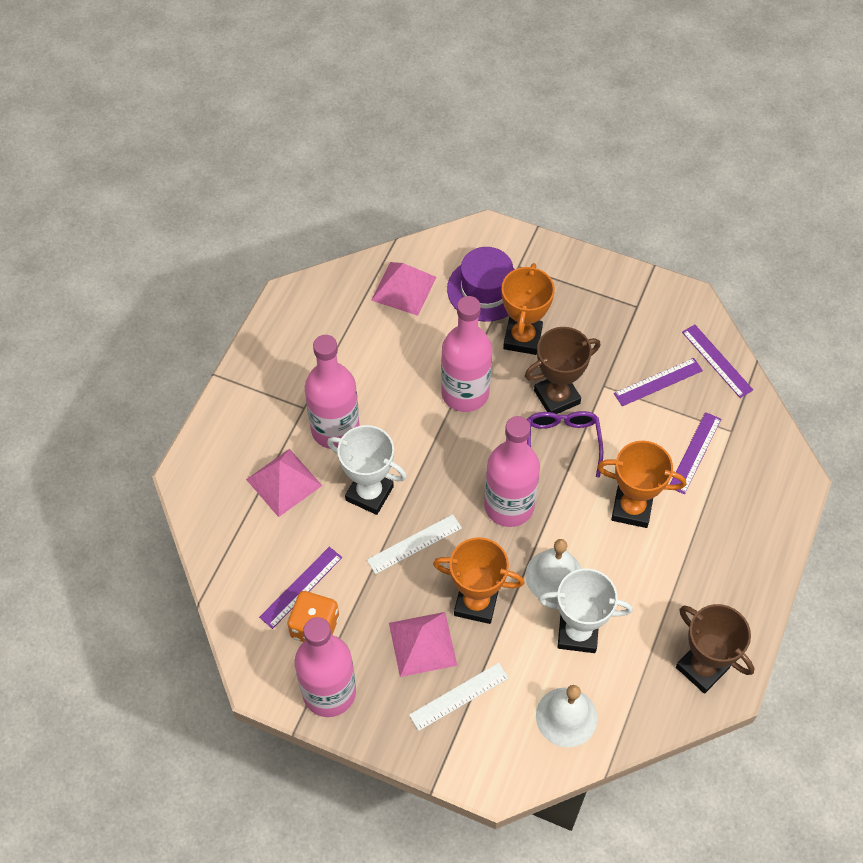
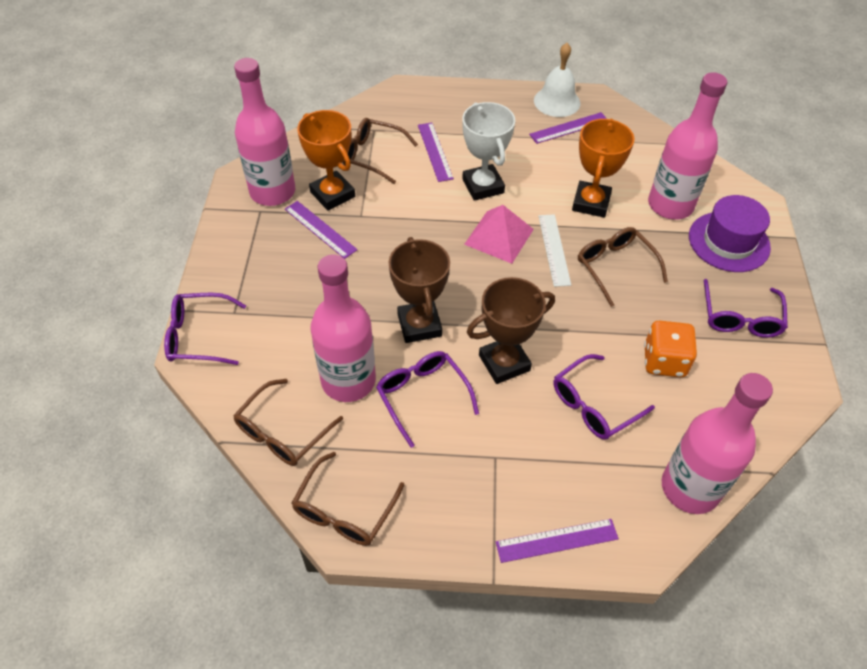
brown glasses: none = 0 -> [233,379,343,466] [292,452,404,546] [343,118,418,184] [578,227,668,307] = 4
orange trophy: [433,537,524,624] [502,263,555,355] [597,441,686,528] = 3 -> [297,110,355,211] [572,119,634,218] = 2
pink pyramid: [246,449,322,517] [371,262,436,316] [389,612,457,677] = 3 -> [464,205,534,264] = 1
purple glasses: [527,411,603,478] = 1 -> [164,293,246,365] [376,351,479,448] [554,354,655,440] [703,279,788,338] = 4
white bell: [526,539,582,604] [536,685,597,747] = 2 -> [534,43,580,117] = 1
white ruler: [367,514,462,574] [409,663,509,731] = 2 -> [538,214,571,287] = 1
white trophy: [327,425,407,515] [538,569,633,653] = 2 -> [462,102,515,201] = 1

